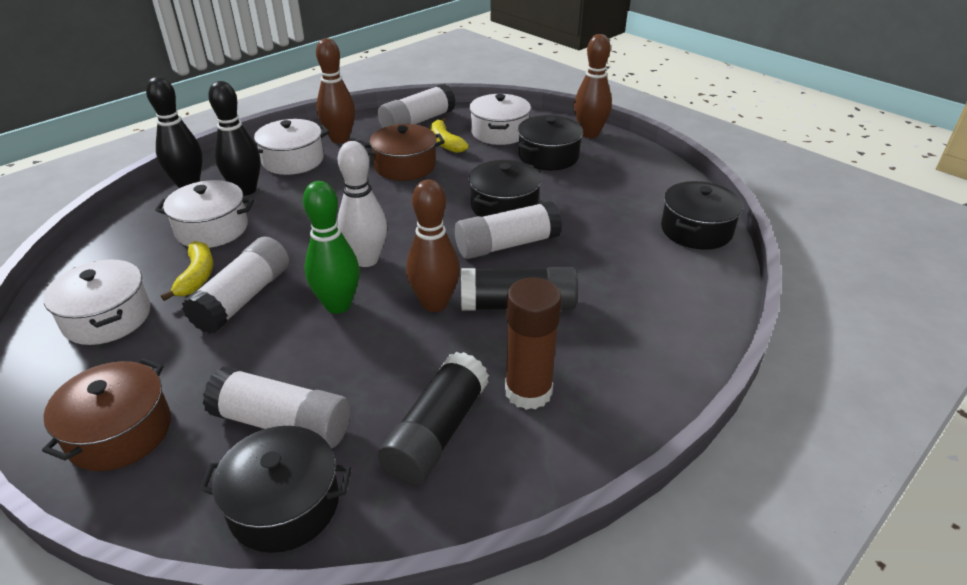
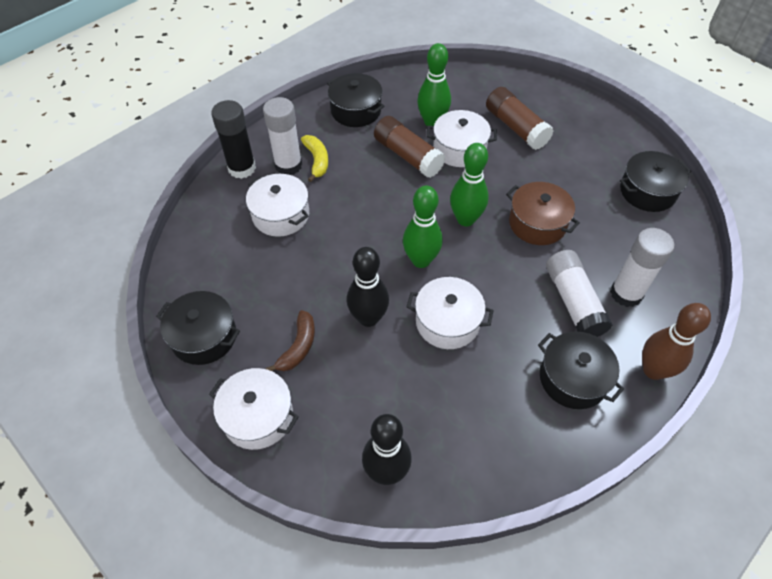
black glue stick: [378,352,489,485] [461,267,578,311] = 2 -> [211,100,256,179] = 1
brown banana: none = 0 -> [266,310,315,371] = 1
brown bowling pin: [316,38,355,144] [406,179,460,312] [574,34,612,138] = 3 -> [642,303,711,380] = 1
brown glue stick: [505,277,562,410] = 1 -> [374,116,445,178] [486,87,554,150] = 2
brown pot: [42,358,171,471] [363,124,445,181] = 2 -> [506,182,580,245] = 1
green bowling pin: [303,181,360,314] = 1 -> [403,185,443,268] [417,43,451,126] [450,143,489,226] = 3
white bowling pin: [337,141,387,267] = 1 -> none = 0
white glue stick: [182,237,289,334] [203,366,350,448] [378,84,456,128] [455,201,562,259] = 4 -> [263,97,302,175] [546,250,613,337] [610,228,674,307] = 3
yellow banana: [161,241,213,301] [431,118,469,153] = 2 -> [301,135,328,182] = 1

